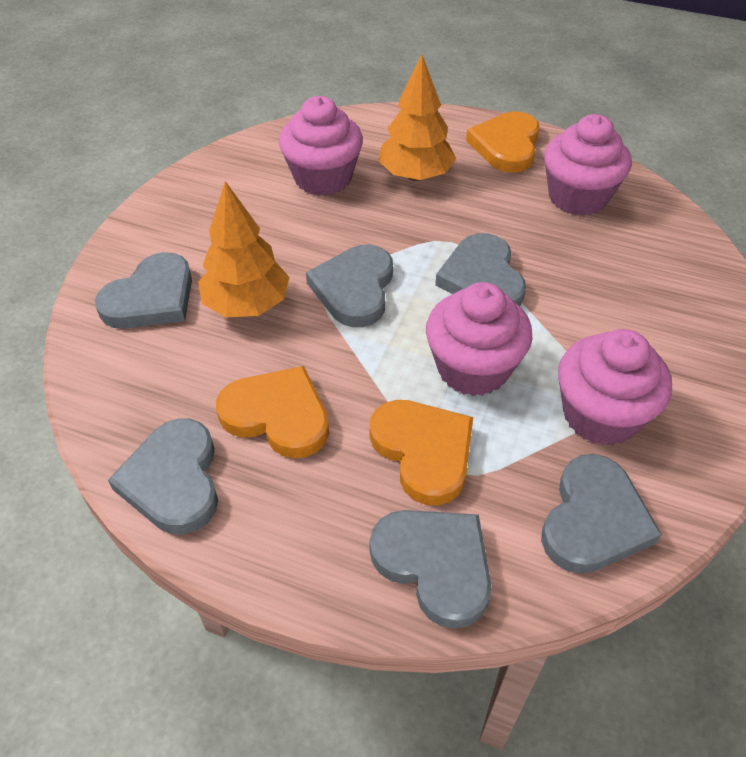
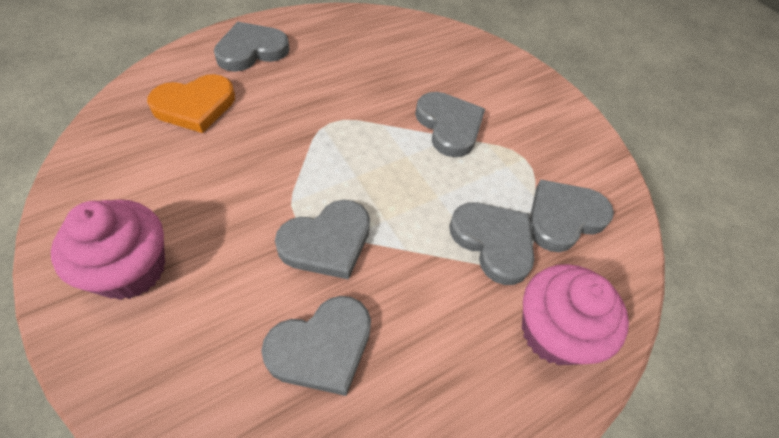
orange heart: [216,366,329,458] [370,400,473,505] [466,111,540,173] = 3 -> [147,74,235,133] = 1
orange tree: [198,181,289,317] [378,55,456,181] = 2 -> none = 0
pink cupcake: [279,96,363,196] [426,282,532,396] [544,114,632,216] [558,329,672,445] = 4 -> [51,199,165,300] [522,264,629,365] = 2

